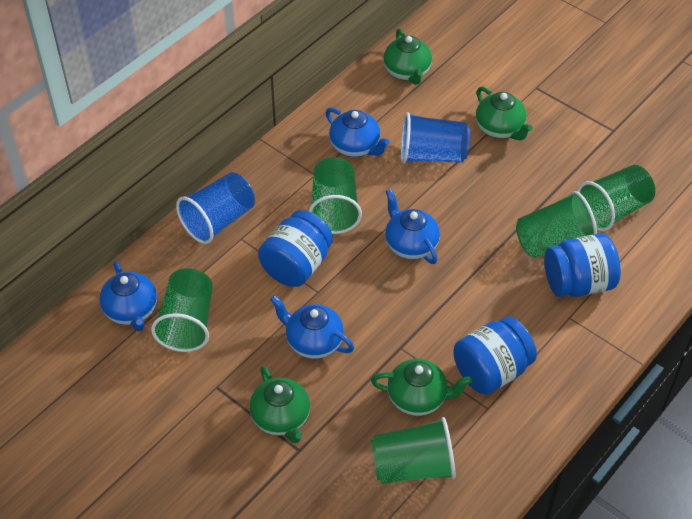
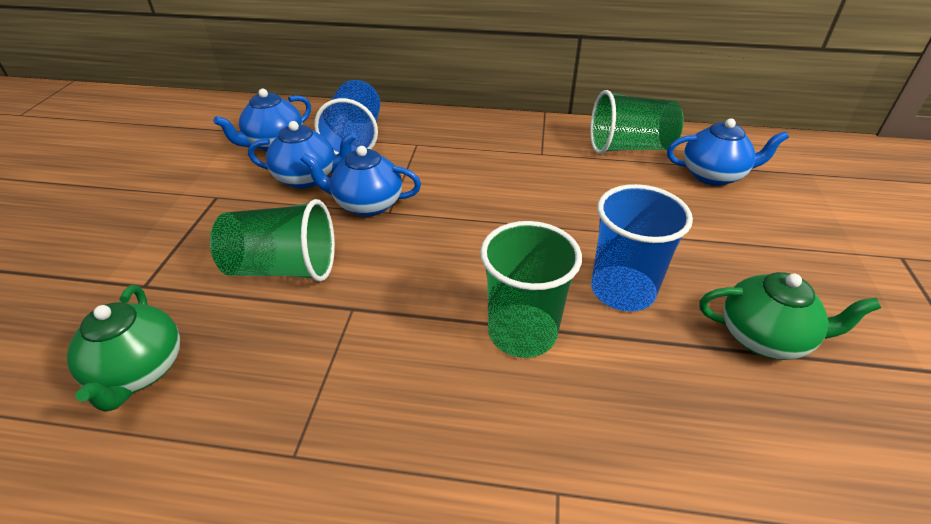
blue jar: [258,210,333,287] [453,317,537,395] [544,234,621,297] = 3 -> none = 0
green cup: [151,268,213,352] [309,157,362,234] [371,417,456,484] [516,191,597,258] [577,165,655,231] = 5 -> [210,199,335,282] [480,221,582,358] [590,90,684,154] = 3
green teapot: [250,366,310,443] [371,359,472,416] [383,28,432,85] [476,86,533,140] = 4 -> [67,285,180,412] [700,272,881,360] = 2

